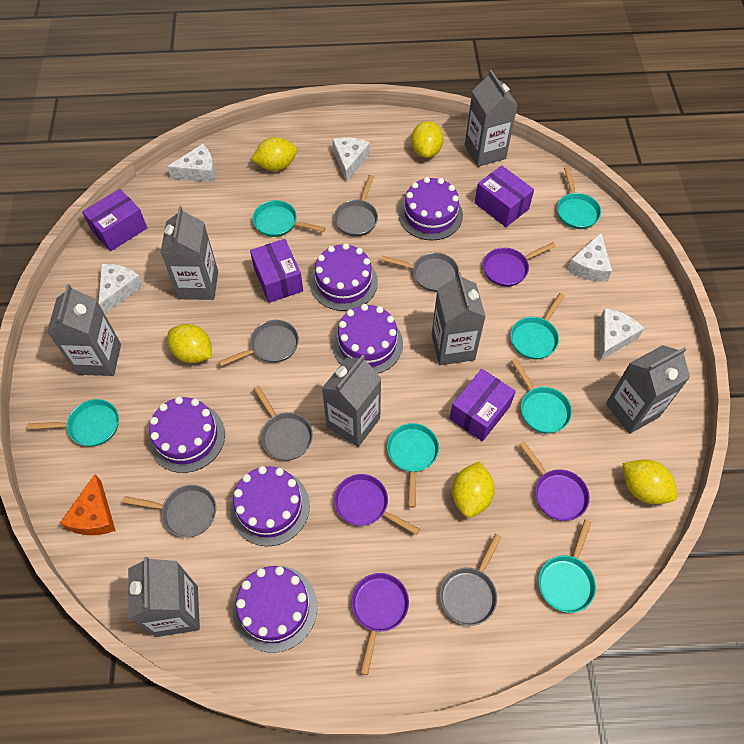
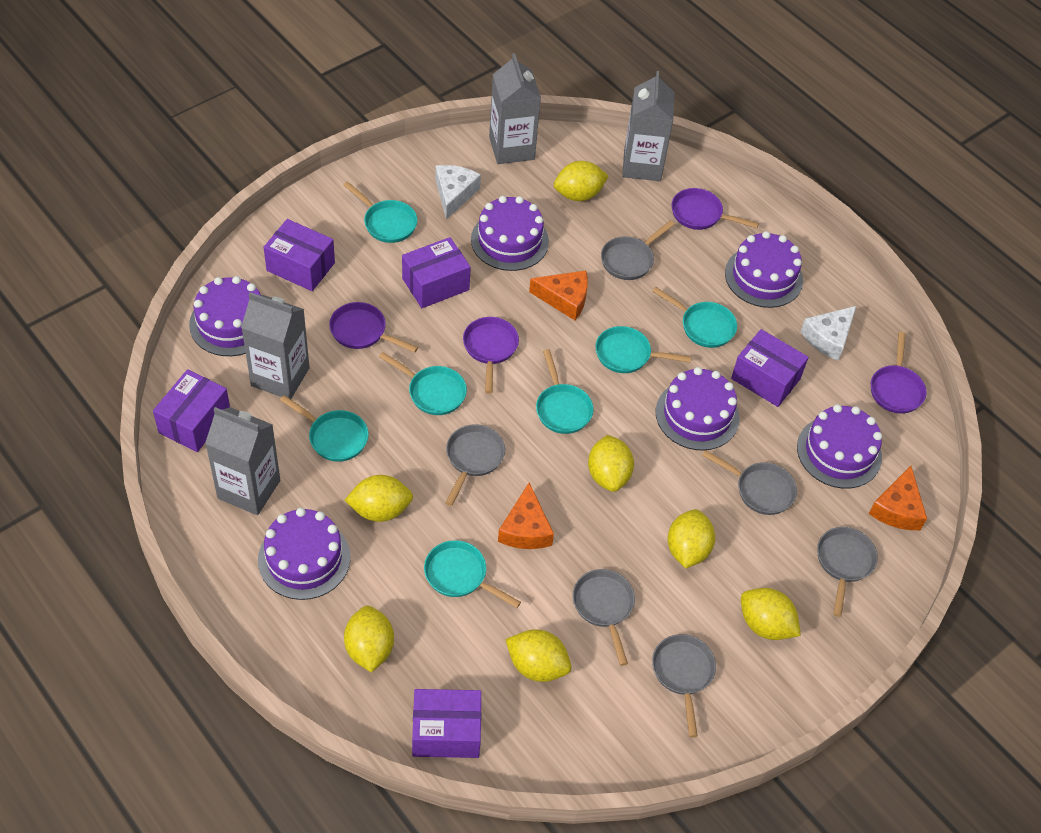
grey carton: [47,284,121,376] [128,556,200,637] [160,206,218,300] [322,355,381,447] [432,272,486,365] [465,70,517,167] [606,345,690,434] = 7 -> [205,407,280,515] [241,292,310,399] [489,53,541,164] [622,71,675,181] = 4
orange cheese: [60,474,116,535] = 1 -> [498,482,554,549] [529,271,588,320] [869,466,927,530] = 3
purple box: [82,189,147,251] [250,239,303,303] [449,369,516,442] [475,165,534,227] = 4 -> [153,369,230,452] [264,219,335,291] [402,237,471,308] [412,689,481,758] [731,329,809,407] = 5
white cheese: [99,264,144,314] [167,144,215,182] [333,137,370,182] [567,233,612,282] [600,308,644,360] = 5 -> [435,165,481,219] [801,306,856,361] = 2
yellow lemon: [168,324,212,363] [251,137,297,171] [411,121,444,158] [452,462,495,518] [622,459,677,504] = 5 -> [344,606,394,673] [345,475,413,522] [505,629,571,682] [554,161,609,201] [588,435,634,492] [668,509,715,568] [741,588,801,640] = 7

